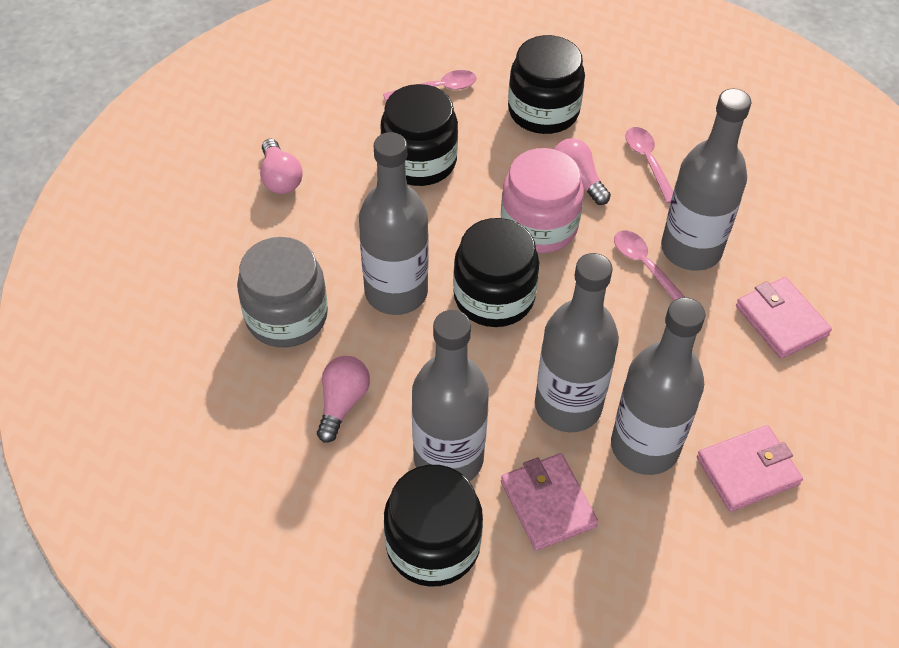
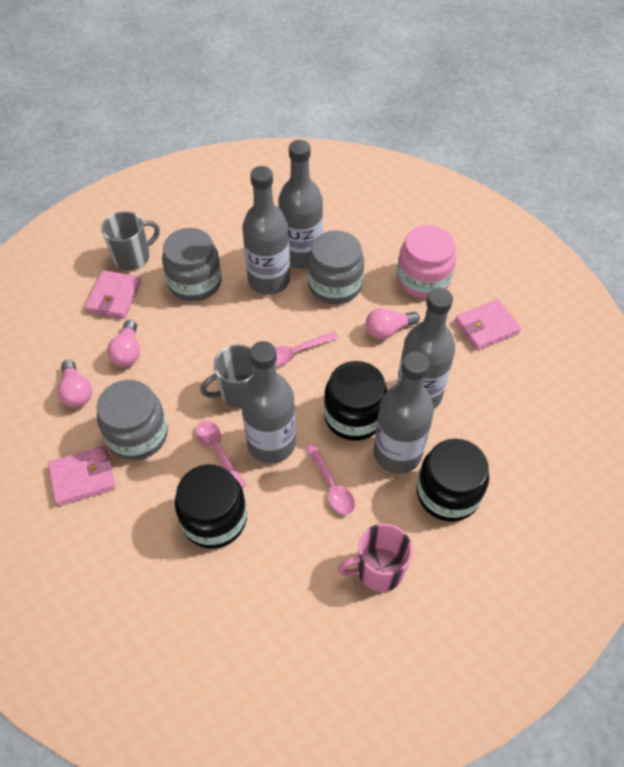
black jar: [380,84,458,186] [384,465,483,587] [453,218,539,327] [508,35,585,134] = 4 -> [175,464,247,549] [324,361,387,441] [417,438,489,522] = 3
grey jar: [237,237,328,347] = 1 -> [97,380,168,460] [162,228,222,301] [308,230,364,304] = 3
grey mug: none = 0 -> [101,212,160,270] [200,345,254,408] = 2
pink mug: none = 0 -> [338,523,413,592] = 1

